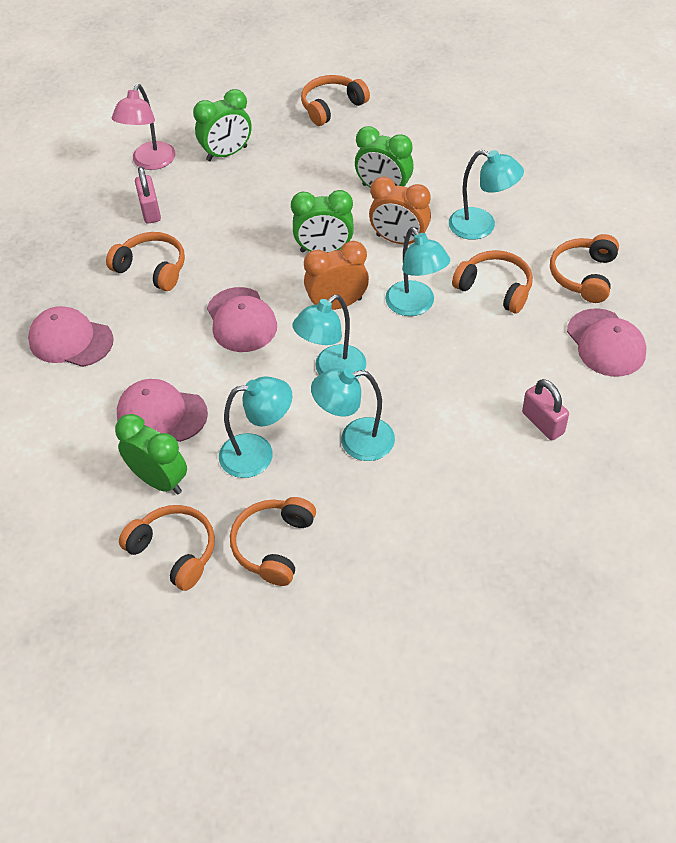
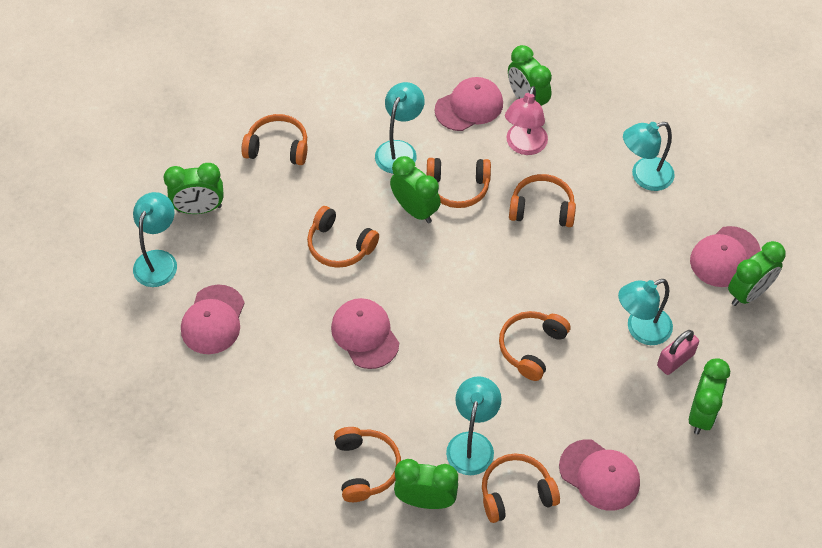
green clock: [115,414,187,495] [193,89,252,161] [291,190,354,253] [355,126,414,188] = 4 -> [163,163,224,214] [390,156,441,223] [394,459,458,509] [508,45,552,106] [689,359,730,435] [728,241,785,306] = 6
orange clock: [304,241,369,310] [369,177,431,244] = 2 -> none = 0
orange headphones: [106,232,185,291] [119,505,215,591] [230,497,316,586] [301,75,370,126] [452,250,533,313] [550,234,619,303] = 6 -> [241,114,307,165] [307,206,379,268] [334,427,401,502] [427,158,491,208] [482,454,560,523] [499,311,571,381] [509,174,576,227] = 7
pink cap: [28,306,114,367] [117,379,208,442] [207,287,277,352] [567,308,647,377] = 4 -> [181,285,245,354] [331,298,399,369] [435,77,503,131] [559,439,640,511] [690,226,761,287] = 5
pink padlock: [135,167,161,224] [522,379,569,440] = 2 -> [657,330,699,375] = 1

